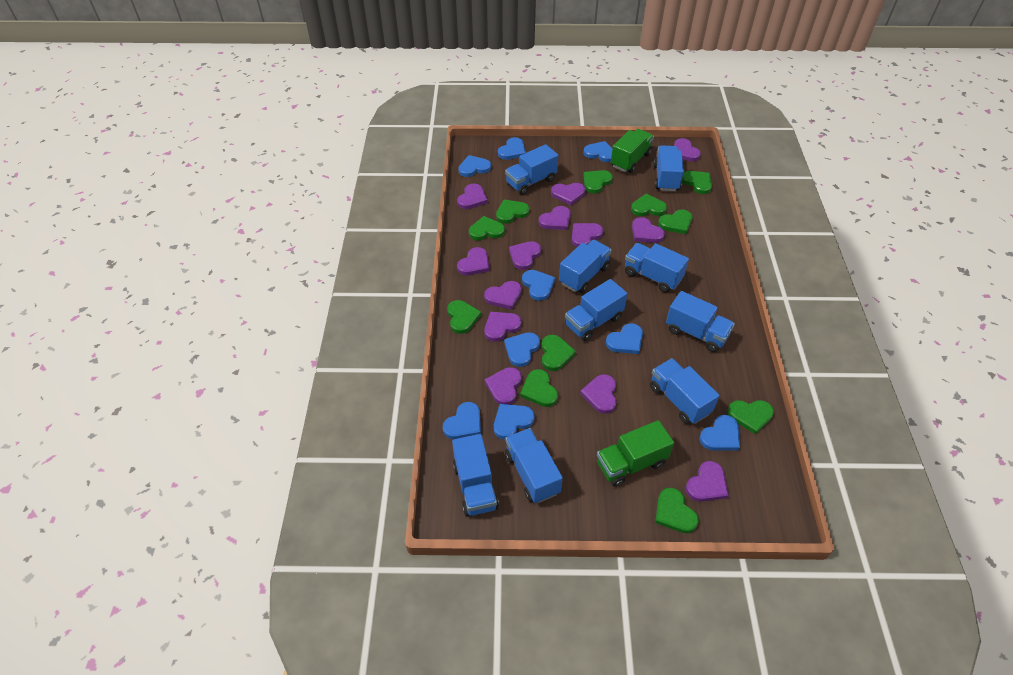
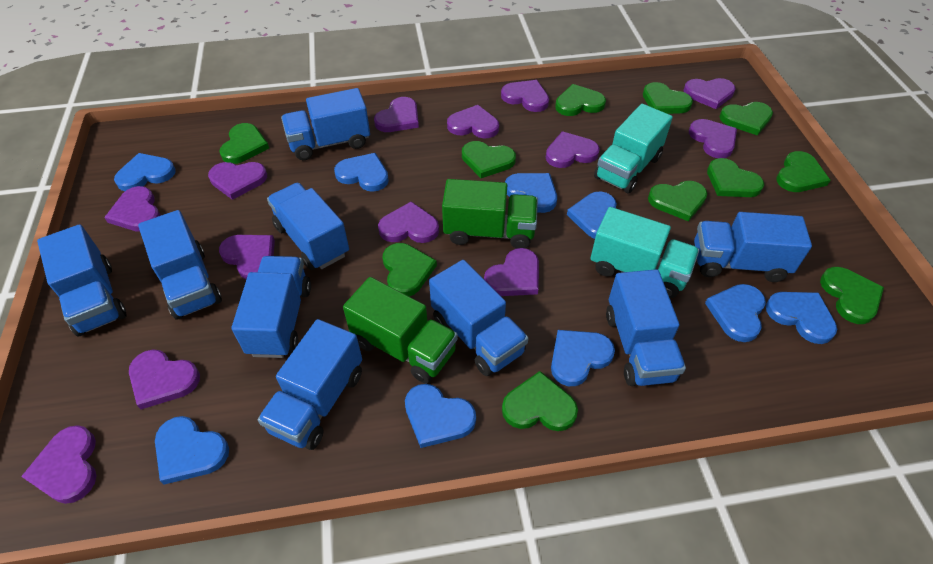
turquoise truck: none = 0 -> [590,207,699,298] [594,104,673,193] = 2

